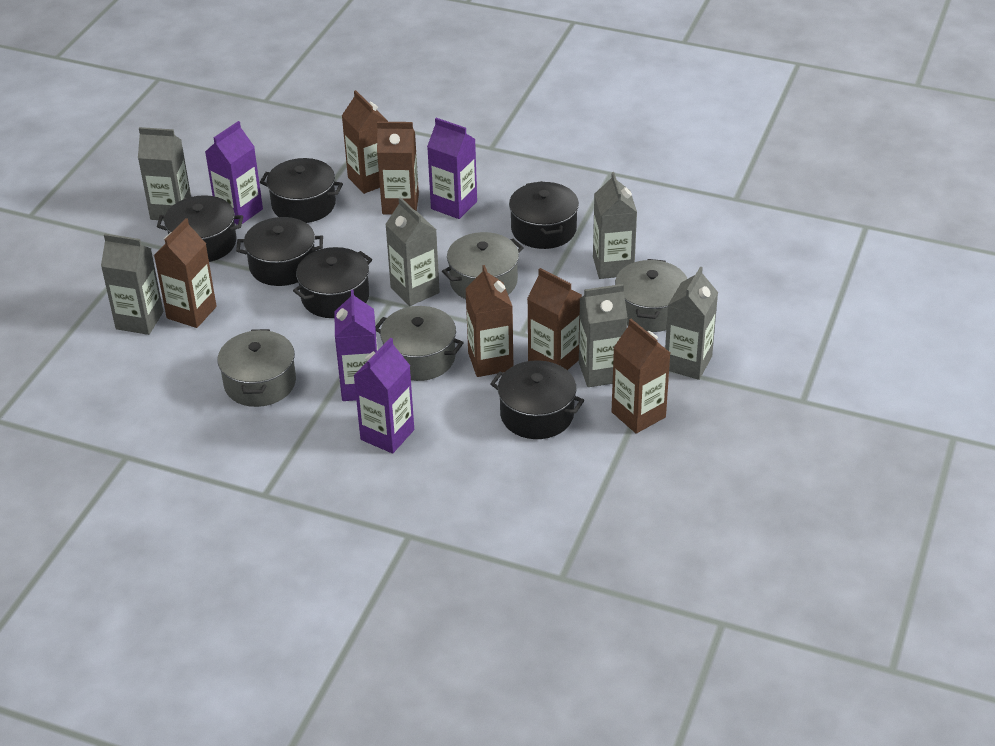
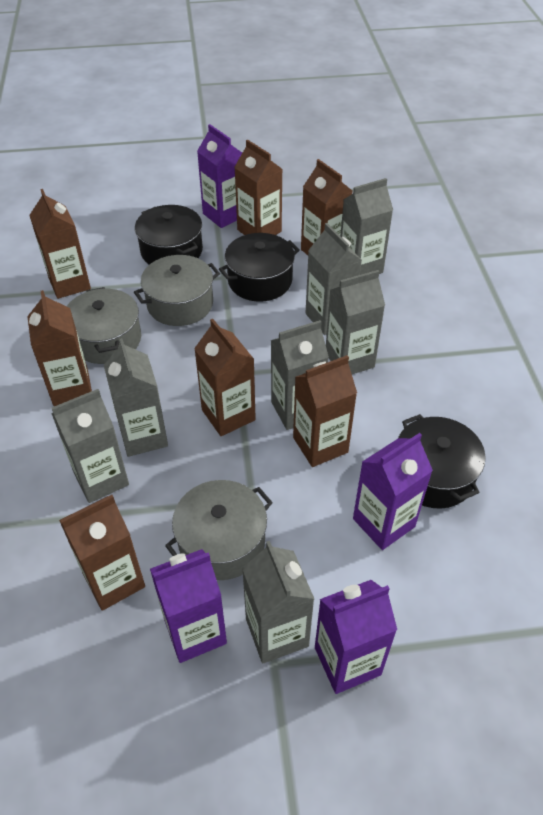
black pot: [157,195,243,262] [236,217,323,286] [260,158,343,223] [293,247,372,318] [490,360,584,439] [509,181,579,249] = 6 -> [135,205,203,265] [219,233,300,302] [398,414,485,509] = 3
brown carton: [154,218,217,328] [342,90,388,194] [377,122,419,215] [465,265,513,377] [527,268,582,370] [611,319,670,434] = 6 -> [27,290,92,406] [29,189,91,299] [59,495,145,611] [194,319,256,436] [234,139,283,235] [293,355,357,467] [301,159,353,255] = 7
grey carton: [101,234,163,335] [138,127,191,221] [385,197,440,306] [579,284,628,387] [593,172,637,279] [665,267,718,380] = 6 -> [51,389,129,503] [104,338,168,457] [242,541,314,663] [271,320,329,430] [306,223,362,335] [326,270,385,374] [341,178,393,275] = 7
grey pot: [218,329,296,407] [375,306,464,381] [442,232,524,299] [615,259,687,332] = 4 -> [67,287,141,364] [134,255,220,326] [165,480,273,580] = 3

